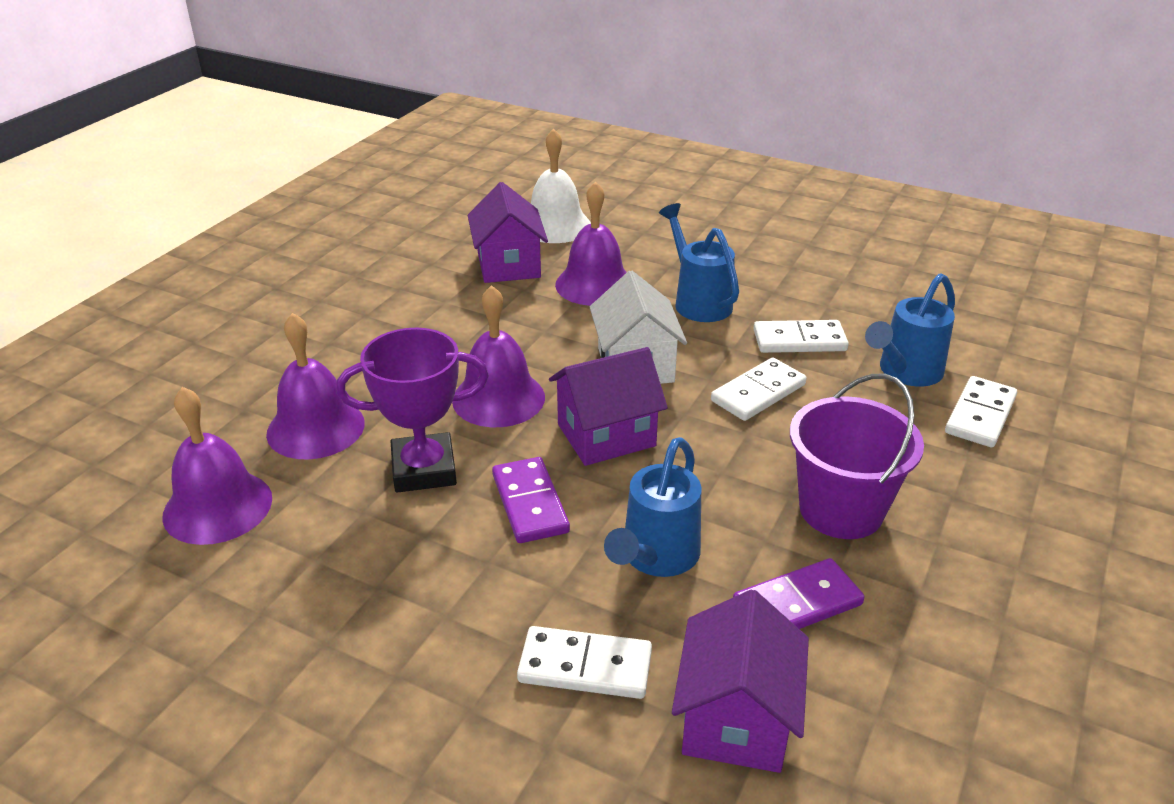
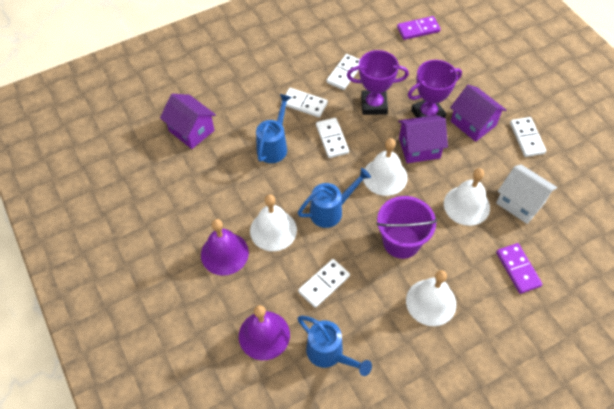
purple bell: [162,387,272,545] [266,313,365,460] [452,285,545,427] [555,181,627,306] = 4 -> [201,219,249,276] [239,305,290,360] = 2
purple trophy: [336,328,489,493] = 1 -> [347,50,409,115] [408,60,462,118] = 2
white bell: [531,128,591,243] = 1 -> [250,194,297,251] [363,138,408,196] [406,270,456,326] [444,168,490,226] = 4
white domino: [517,626,652,699] [711,357,807,421] [754,320,849,353] [945,376,1017,447] = 4 -> [281,88,328,117] [298,259,350,308] [316,118,349,158] [326,54,360,90] [510,117,546,157] = 5

